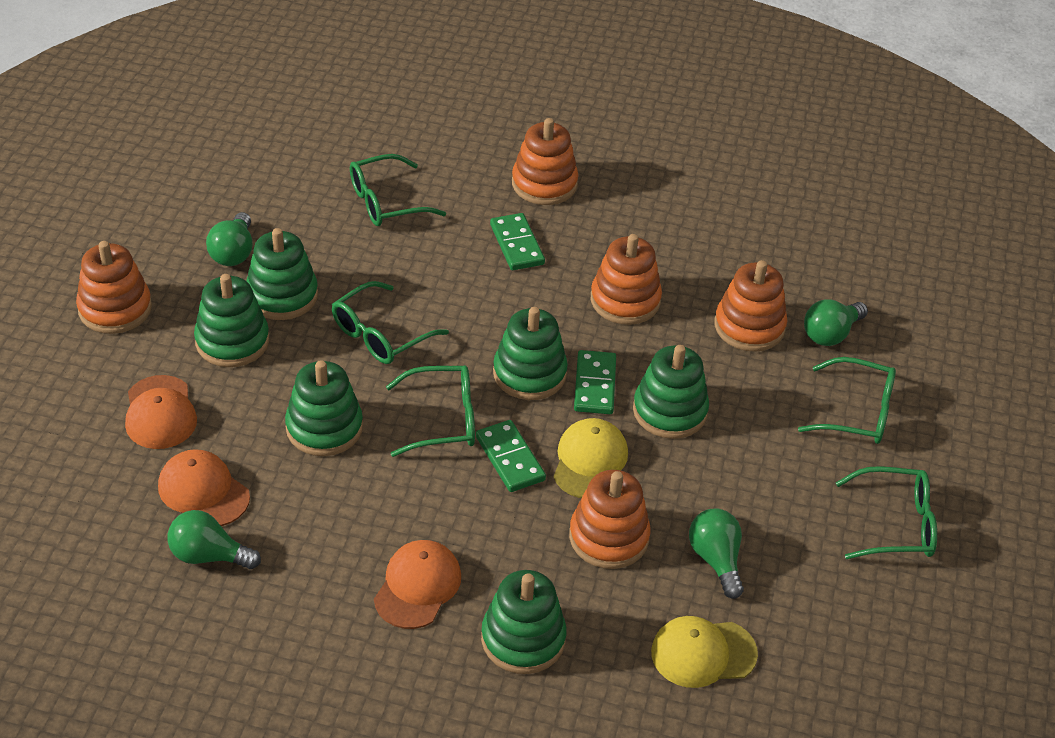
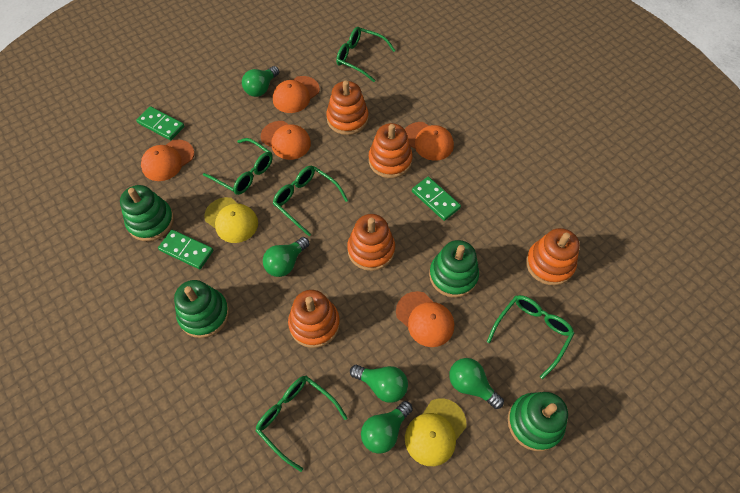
green light bulb: [168,510,261,569] [206,212,252,266] [689,508,744,599] [804,299,868,346] = 4 -> [242,66,279,97] [263,237,309,277] [350,365,408,403] [361,401,413,454] [449,358,504,409] = 5
green stacking toy: [194,274,269,367] [246,228,318,320] [285,360,363,456] [481,570,567,674] [493,307,568,400] [633,345,709,439] = 6 -> [120,185,174,241] [174,280,229,338] [429,240,479,298] [508,392,568,451] = 4
orange cap: [125,375,197,449] [158,449,250,526] [374,540,461,629] = 3 -> [141,139,194,181] [261,121,311,160] [273,76,320,113] [396,291,454,347] [405,122,454,161] = 5

